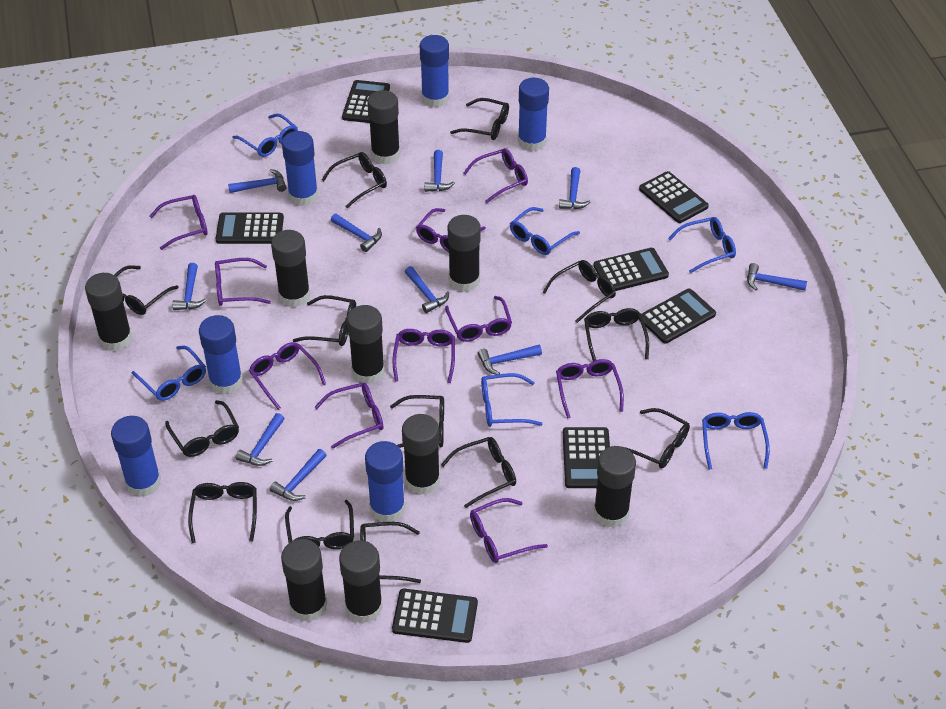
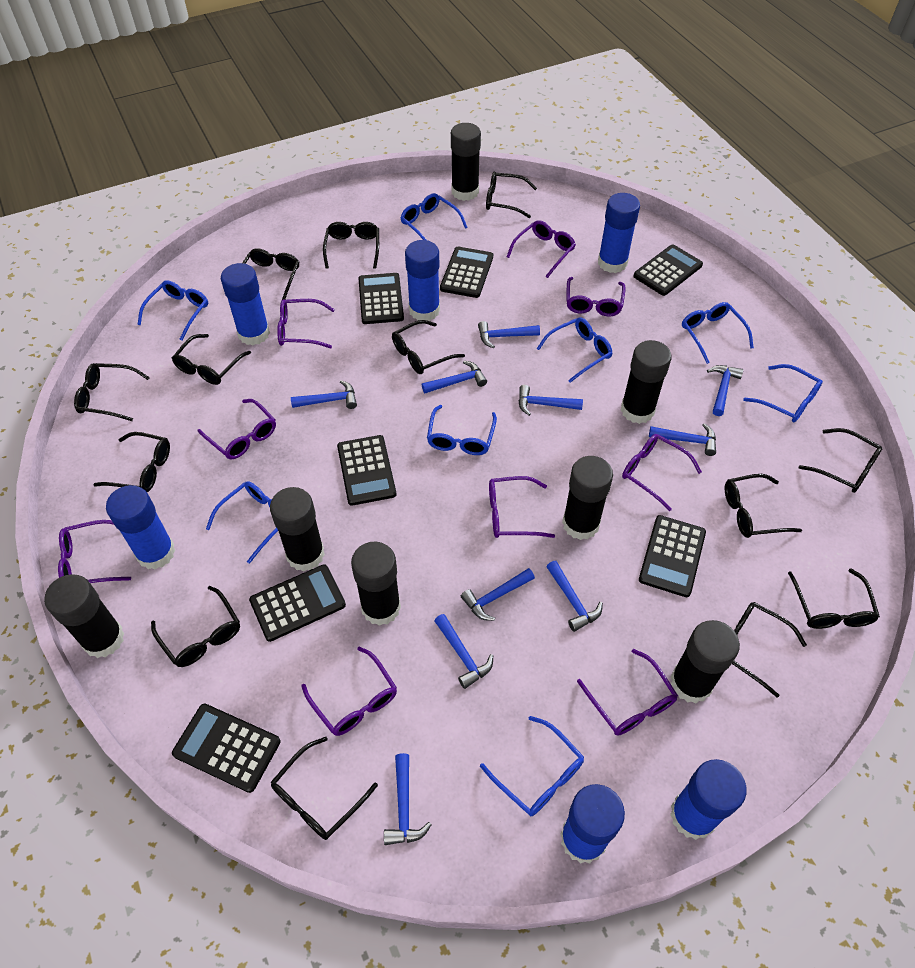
black glue stick: [85,273,132,351] [271,230,310,307] [281,539,327,622] [339,540,383,624] [347,305,385,384] [367,90,400,165] [402,414,440,495] [448,215,481,292] [594,446,636,528] = 9 -> [44,574,124,658] [270,487,325,571] [351,542,401,626] [451,123,481,201] [562,456,613,540] [621,340,672,424] [671,620,740,703] = 7
blue glasses: [132,346,206,401] [232,113,298,157] [481,373,542,427] [510,207,580,255] [668,217,736,273] [702,412,770,470] = 6 -> [137,280,208,340] [206,481,278,564] [400,193,468,240] [427,405,497,455] [480,716,584,816] [537,317,613,383] [682,302,754,364] [743,364,823,422] = 8
purple glasses: [150,195,208,250] [215,258,271,306] [249,342,326,410] [315,382,383,449] [393,329,455,383] [416,208,486,252] [445,296,512,342] [463,148,528,203] [470,498,548,563] [556,359,624,419] = 10 -> [58,520,131,583] [197,399,276,459] [277,299,335,349] [301,646,397,736] [489,476,555,538] [507,220,576,278] [566,277,626,316] [577,649,678,736] [622,434,702,511] = 9

